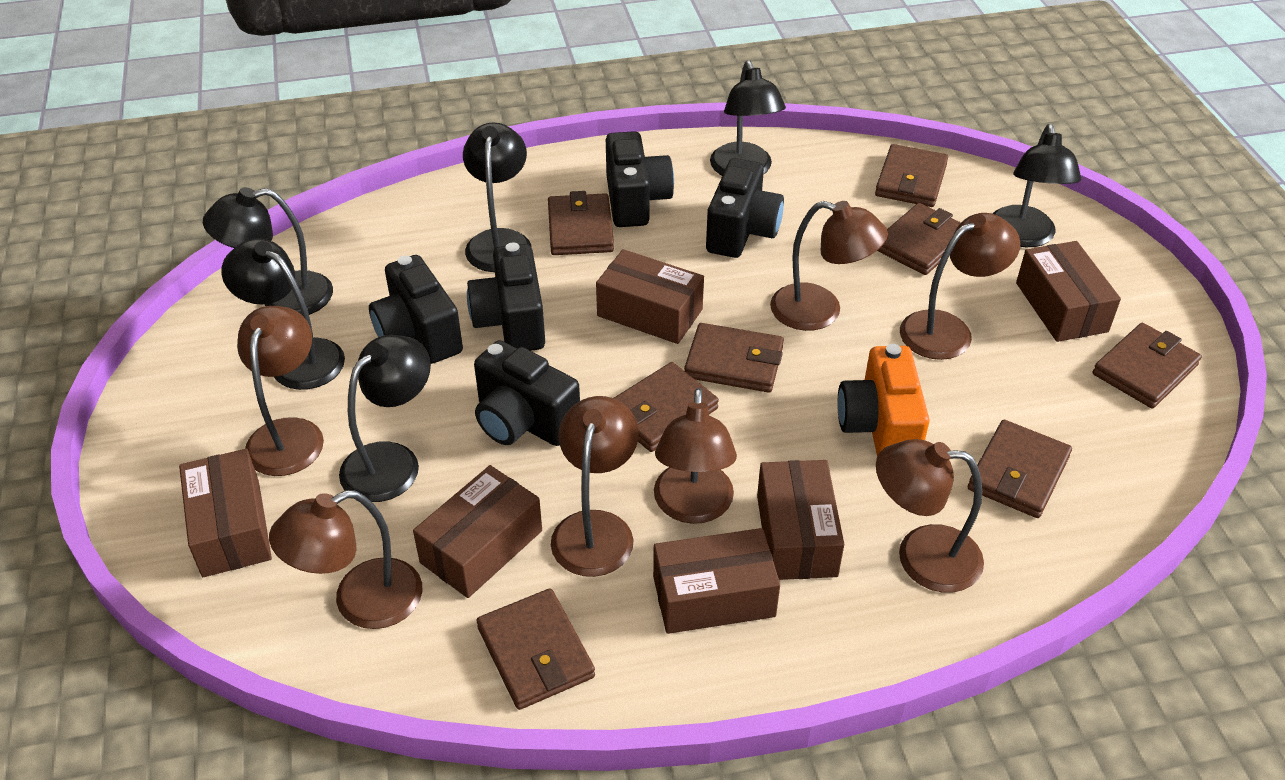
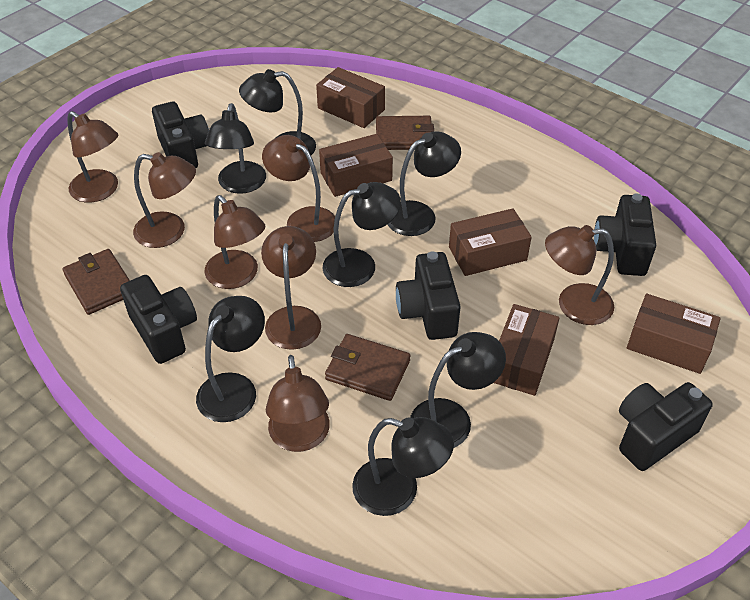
black lamp: [203,187,333,315] [221,238,345,390] [339,335,431,502] [463,122,531,272] [710,60,786,176] [993,124,1081,247] = 6 -> [196,296,265,422] [205,103,266,194] [239,69,316,155] [322,182,401,287] [352,417,454,516] [387,131,461,236] [410,332,506,448] = 7
brown box: [179,449,272,577] [413,465,542,598] [596,249,704,344] [653,528,780,634] [757,460,844,580] [1016,241,1121,342] = 6 -> [316,67,385,128] [319,134,393,197] [449,208,532,276] [494,304,559,396] [627,293,721,374] = 5
brown wallet: [477,589,595,710] [548,191,614,255] [614,362,719,452] [684,323,784,393] [875,144,948,207] [877,203,961,275] [968,420,1072,518] [1093,323,1202,408] = 8 -> [62,249,130,315] [325,334,410,401] [376,116,434,150] = 3
orange camera: [837,344,929,456] = 1 -> none = 0

